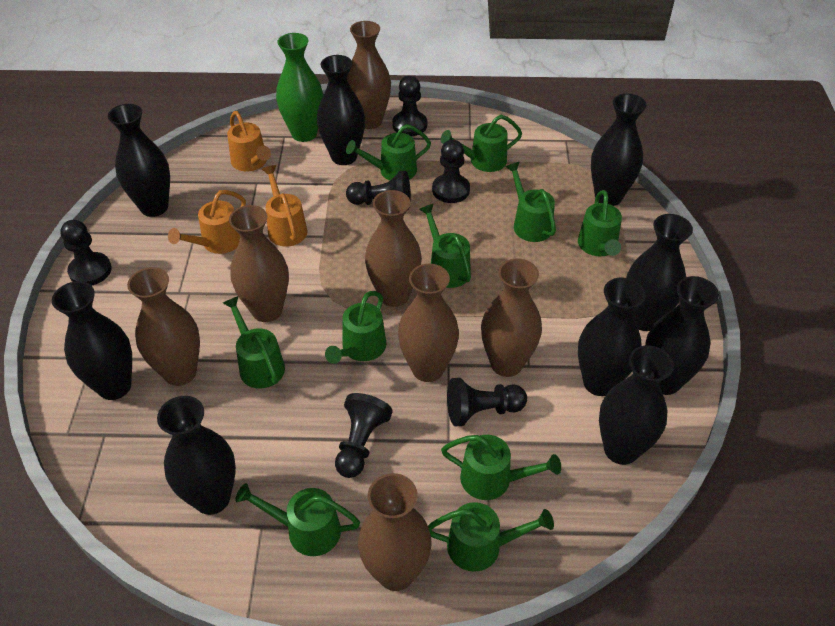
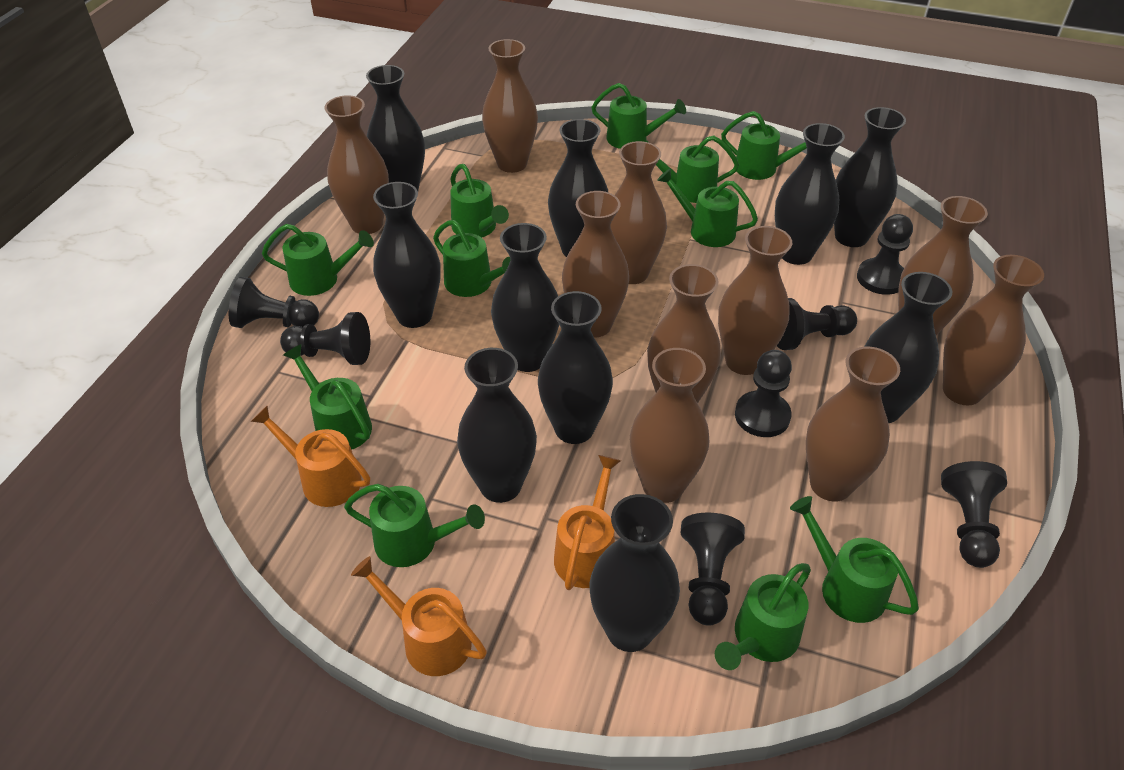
black pawn: [60,220,112,286] [335,393,393,478] [346,171,411,209] [392,76,427,136] [432,140,470,203] [447,378,527,426] = 6 -> [229,277,319,328] [280,312,370,365] [681,513,745,626] [735,350,792,437] [777,298,857,350] [857,214,913,295] [941,461,1007,568] = 7
black vase: [52,281,132,400] [108,104,170,217] [157,396,236,515] [317,55,365,165] [578,277,646,396] [591,94,647,206] [599,345,674,465] [626,214,693,331] [645,276,719,395] = 9 -> [366,65,425,191] [373,182,441,328] [457,348,537,503] [491,223,559,372] [538,291,613,444] [548,119,609,257] [589,494,680,652] [775,123,845,265] [834,107,906,247] [864,272,952,423] = 10
brown vase: [127,267,200,386] [229,205,289,322] [347,21,391,129] [358,473,432,591] [365,190,422,307] [398,264,459,382] [481,259,542,377] = 7 -> [324,95,389,234] [482,39,538,173] [562,191,629,338] [610,141,667,284] [630,348,710,503] [647,264,721,403] [718,226,792,375] [806,346,900,502] [898,196,988,336] [943,255,1044,406] = 10
green vase: [276,33,323,142] = 1 -> none = 0
green watering can: [223,296,285,388] [235,483,360,556] [325,291,386,364] [346,124,431,180] [419,204,471,288] [428,502,554,572] [441,115,522,172] [441,435,561,500] [506,162,556,242] [578,190,622,256] = 10 -> [262,224,374,296] [283,344,372,450] [344,484,485,567] [433,220,510,297] [450,164,509,238] [591,83,686,149] [645,136,739,203] [657,168,758,247] [715,563,811,670] [721,111,807,180] [790,496,919,623] = 11

